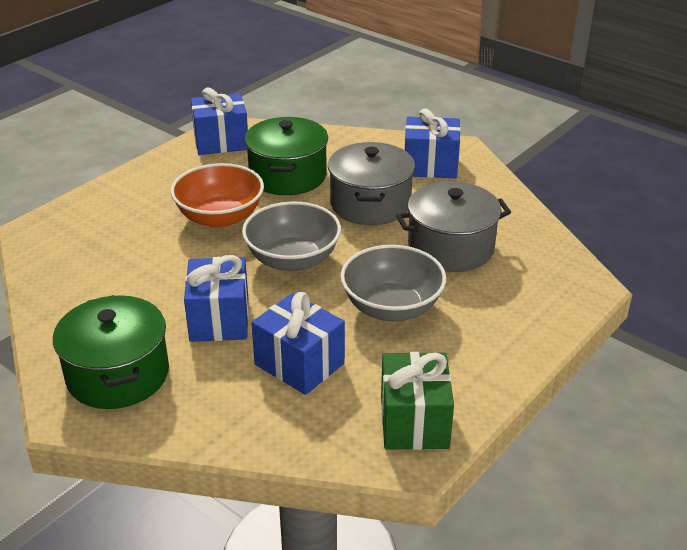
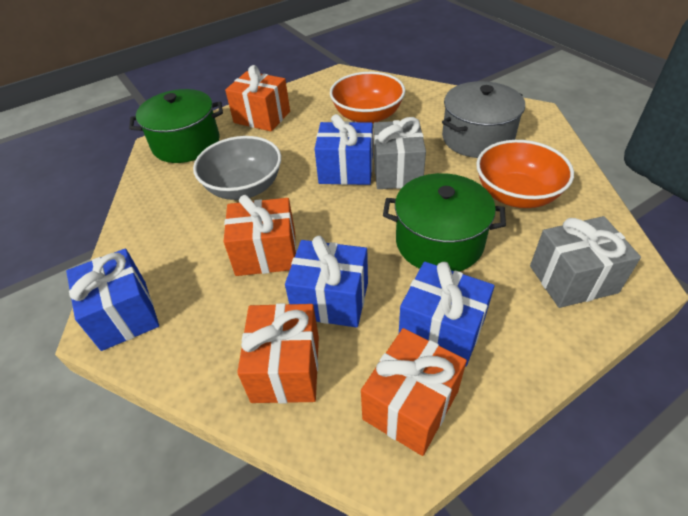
green gift: [381,352,454,450] = 1 -> none = 0
grey bowl: [242,202,341,271] [340,245,446,321] = 2 -> [193,136,281,200] = 1
grey gift: none = 0 -> [373,117,426,189] [530,216,641,308] = 2
grey pot: [328,142,415,225] [396,181,511,272] = 2 -> [442,81,525,158] = 1
orange bowl: [170,163,264,228] = 1 -> [330,72,405,124] [476,140,574,208] = 2
orange gift: none = 0 -> [224,195,297,276] [225,65,290,131] [237,303,319,404] [361,328,467,456] = 4

